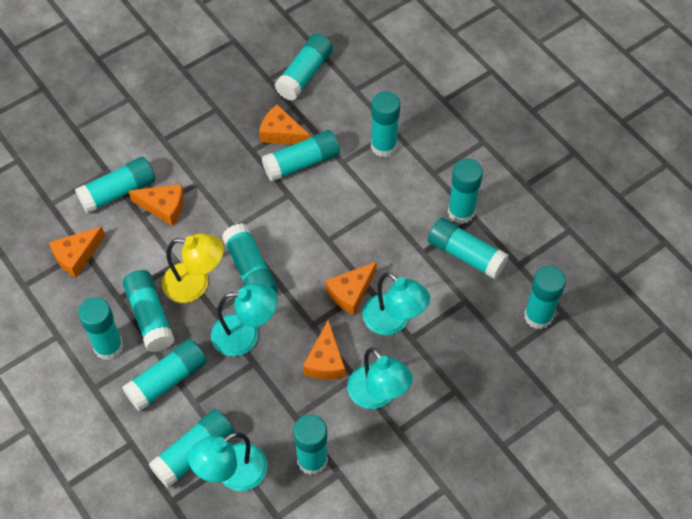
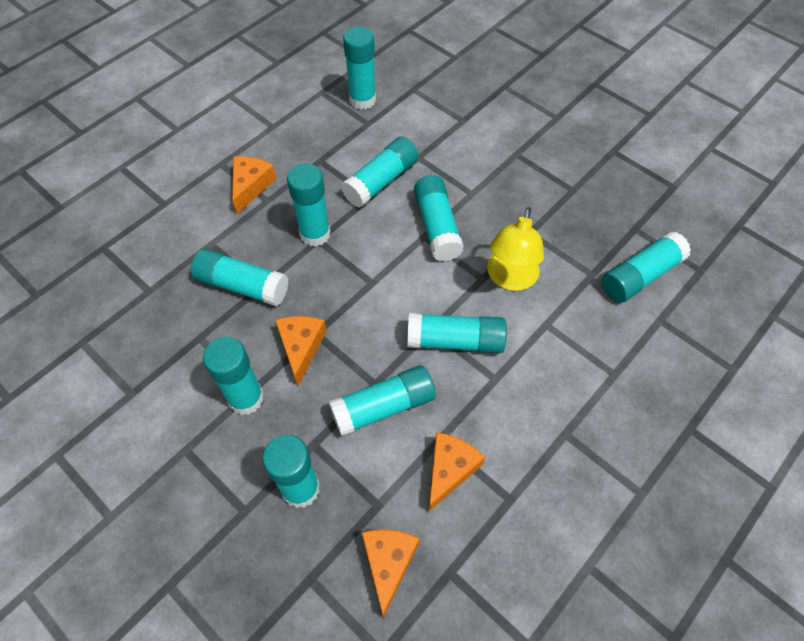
orange cheese: [49,226,105,278] [129,184,184,226] [259,105,311,145] [303,320,345,380] [326,262,377,315] = 5 -> [232,156,276,214] [275,316,327,386] [362,529,420,618] [428,432,485,512] = 4
turquoise glue stick: [75,157,155,214] [78,297,123,360] [122,339,207,411] [123,270,175,352] [149,409,234,488] [222,223,278,292] [262,130,340,182] [275,34,333,101] [293,414,328,475] [371,91,400,157] [428,218,509,279] [448,159,483,224] [524,266,566,329] = 13 -> [191,248,288,306] [203,337,264,415] [262,435,320,508] [287,163,331,247] [328,365,436,436] [341,137,418,208] [343,26,376,110] [407,313,507,353] [414,175,464,262] [602,231,691,303] = 10
turquoise lamp: [188,432,267,491] [211,283,278,357] [347,348,413,409] [362,272,430,335] = 4 -> none = 0

